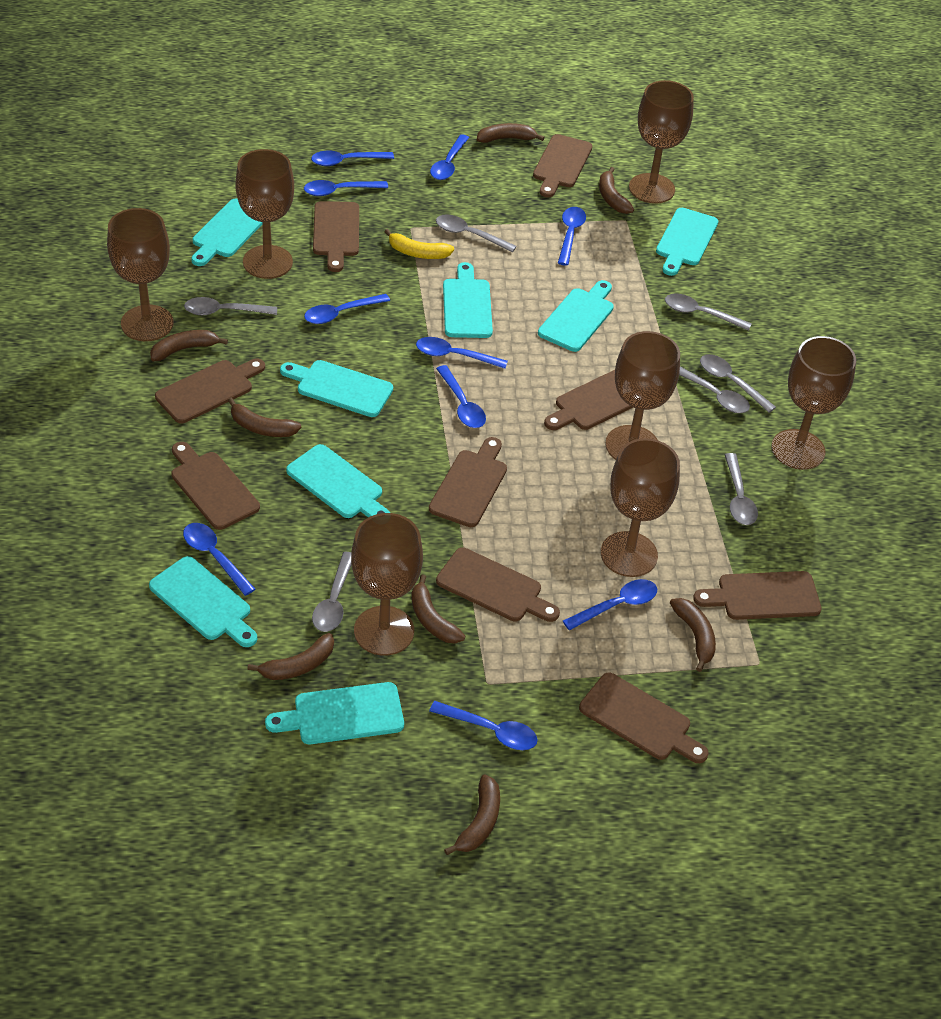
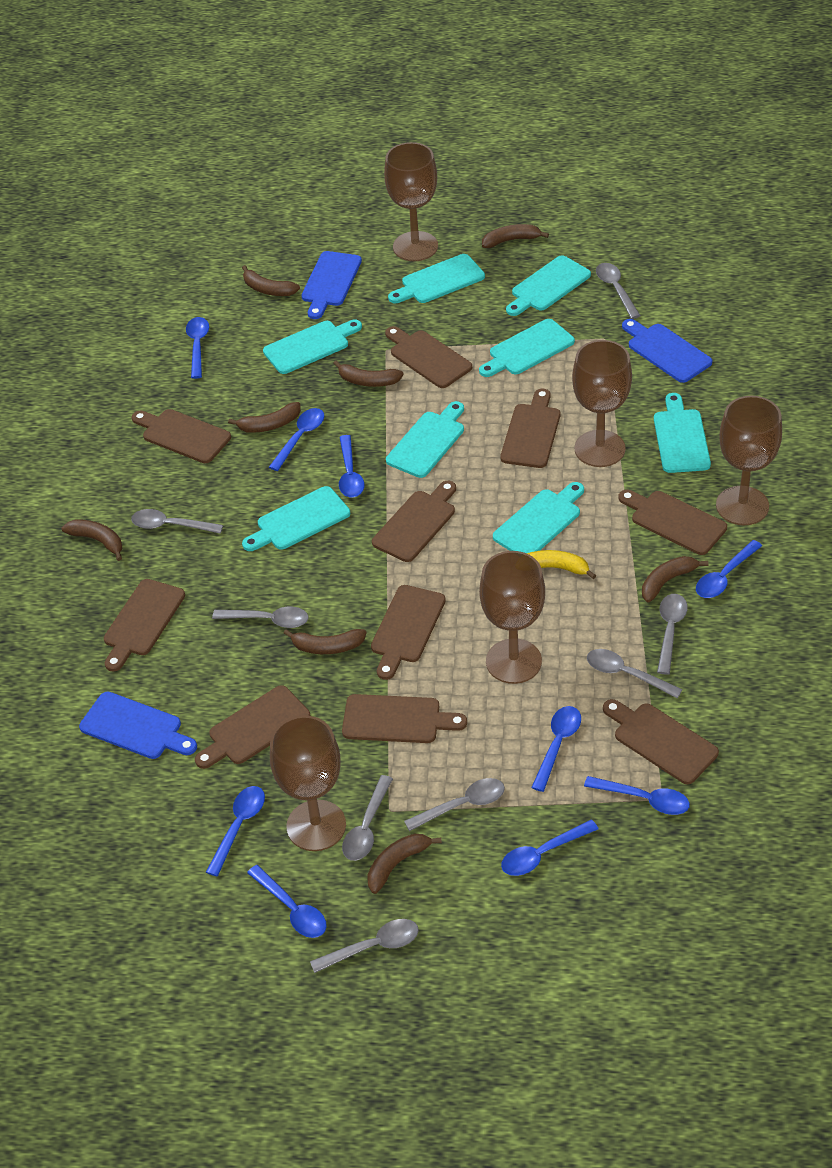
blue cutting board: none = 0 -> [79,692,197,759] [301,251,362,319] [622,319,712,383] = 3
blue spoon: [183,523,255,596] [304,180,388,196] [304,294,390,324] [311,151,394,166] [416,337,508,369] [429,701,538,750] [430,134,469,180] [436,365,486,428] [558,207,586,266] [563,579,657,631] = 10 -> [186,317,209,379] [206,786,265,876] [247,865,327,938] [269,408,324,471] [339,435,364,497] [501,820,599,876] [531,706,581,792] [584,776,690,815] [696,540,762,598] = 9
brown cutting board: [155,359,265,423] [171,442,260,530] [313,201,359,272] [429,437,507,527] [436,548,560,622] [533,134,593,198] [544,370,633,430] [579,673,709,763] [693,571,822,620] = 9 -> [104,579,185,672] [132,409,231,463] [195,685,310,769] [342,694,467,743] [371,585,446,680] [372,481,456,562] [385,326,472,388] [500,389,560,468] [603,699,719,784] [619,490,727,555] = 10
brown goblet: [107,208,174,341] [235,149,294,279] [351,513,423,656] [601,438,680,577] [605,331,680,460] [629,80,694,204] [772,336,856,470] = 7 -> [270,715,346,851] [384,142,438,261] [479,551,545,684] [572,340,632,467] [716,396,782,525] = 5
grey spoon: [184,297,277,315] [312,552,351,632] [436,214,517,253] [665,294,752,331] [679,367,750,413] [700,354,776,413] [725,453,758,525] = 7 -> [131,509,223,534] [212,607,309,628] [310,919,419,973] [342,775,393,861] [404,778,505,831] [587,649,683,698] [596,263,641,319] [657,594,688,675] = 8

